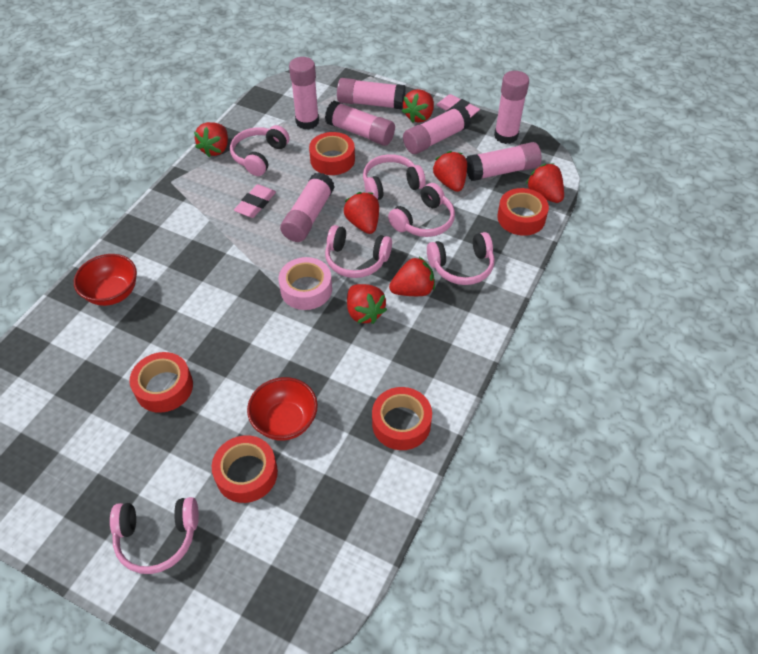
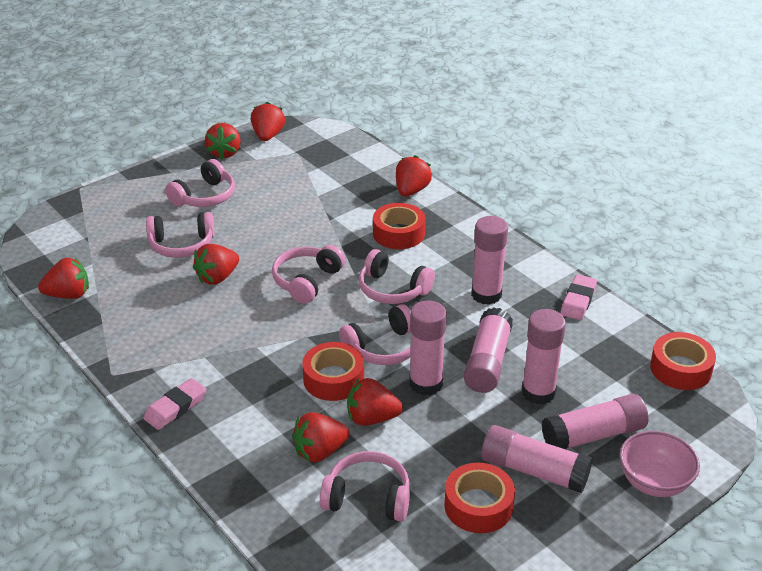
pink bowl: none = 0 -> [619,431,700,497] = 1
pink glue stick: [280,173,335,242] [289,57,319,129] [325,101,395,146] [337,78,406,109] [403,105,471,154] [466,142,542,181] [494,71,529,144] = 7 -> [409,300,447,395] [464,307,513,393] [471,216,508,305] [481,425,593,493] [522,309,566,404] [542,394,649,450] = 6
pink tape: [279,257,332,310] = 1 -> none = 0
red bowl: [74,254,137,306] [247,377,318,441] = 2 -> none = 0
red tape: [130,352,193,413] [212,435,278,503] [309,132,355,175] [372,387,432,450] [497,188,549,236] = 5 -> [302,342,364,401] [373,203,425,249] [444,463,515,533] [650,332,716,390] = 4

